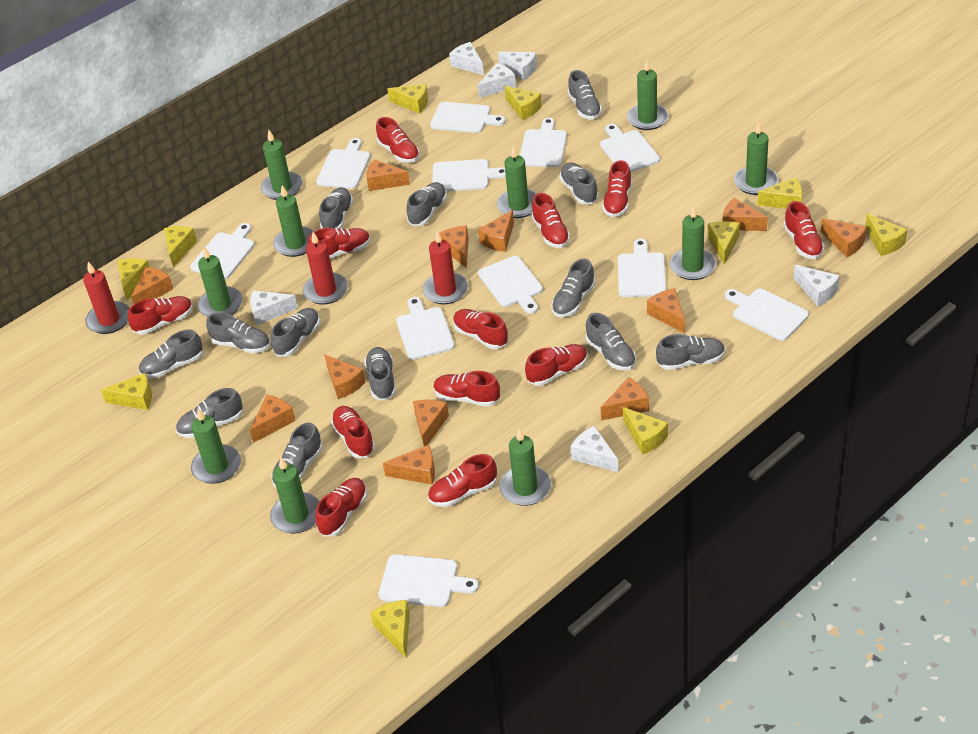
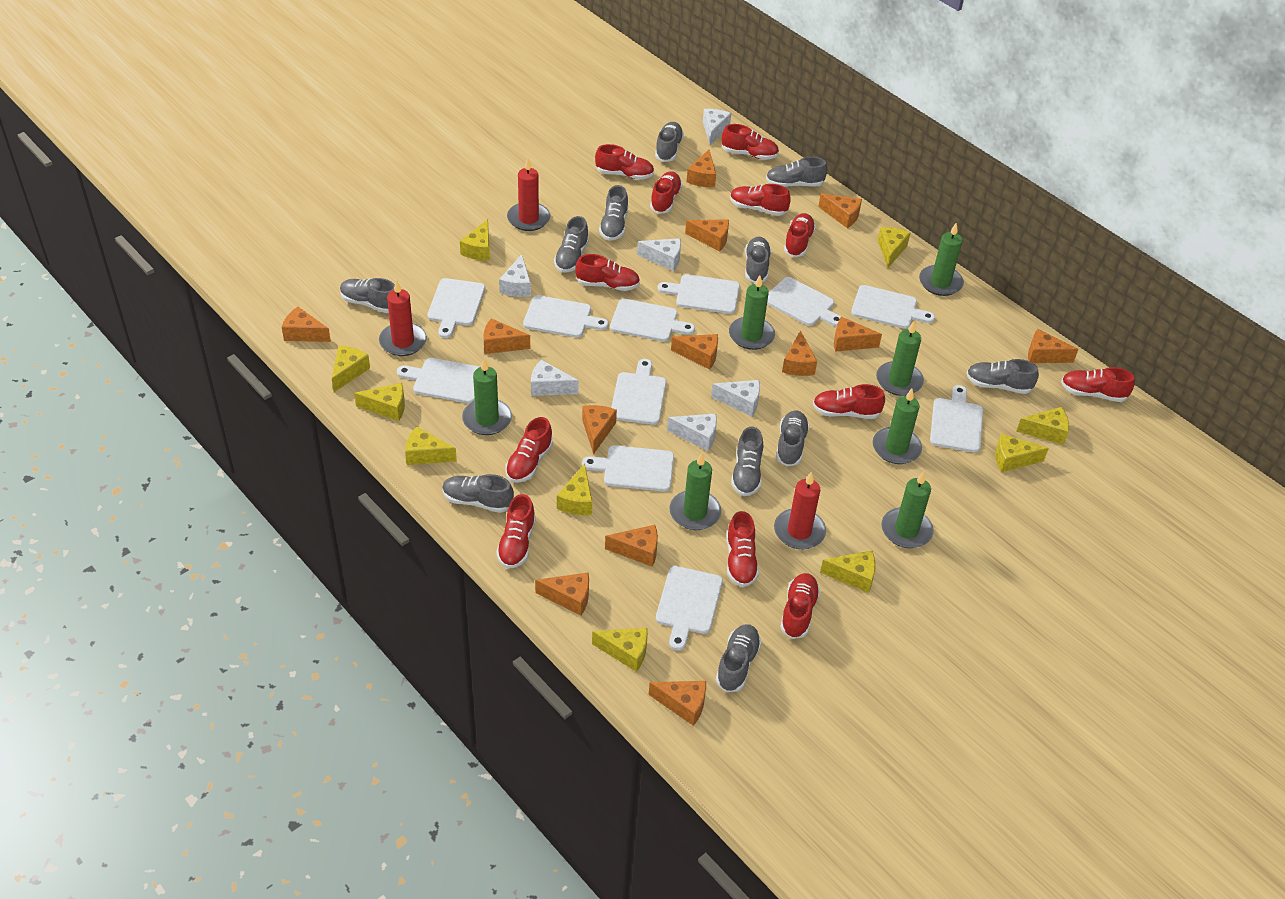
green candle: [191,408,241,484] [198,247,243,317] [261,130,303,200] [270,457,319,533] [273,185,314,257] [497,146,537,218] [499,428,551,506] [627,59,668,130] [670,205,716,280] [734,122,778,195] = 10 -> [462,358,512,435] [669,453,721,530] [729,275,775,350] [873,389,922,464] [876,321,924,396] [881,471,934,548] [919,222,964,296] = 7
grey shoe: [139,330,203,378] [176,388,243,438] [206,312,270,353] [271,308,320,357] [271,422,323,489] [319,187,353,229] [364,347,396,401] [406,182,447,226] [551,259,595,317] [559,162,599,204] [568,70,602,120] [586,313,636,371] [656,334,725,370] = 13 -> [340,278,395,313] [442,474,514,513] [554,216,589,273] [599,185,628,241] [655,122,684,162] [716,624,762,692] [731,426,763,496] [745,237,771,283] [766,157,827,187] [776,410,809,467] [966,359,1039,394] = 11
orange cheese: [131,267,173,304] [250,395,296,443] [324,354,366,399] [366,159,410,191] [383,445,435,485] [413,400,449,446] [439,226,469,268] [478,210,514,252] [601,377,649,420] [647,288,685,333] [723,198,768,231] [821,218,867,257] = 12 -> [282,307,331,342] [483,318,530,354] [535,573,589,616] [582,405,617,455] [605,525,658,567] [649,681,706,726] [671,334,718,370] [685,219,729,251] [687,149,716,187] [782,330,817,376] [818,193,862,228] [834,317,882,352] [1028,329,1078,363] = 13

